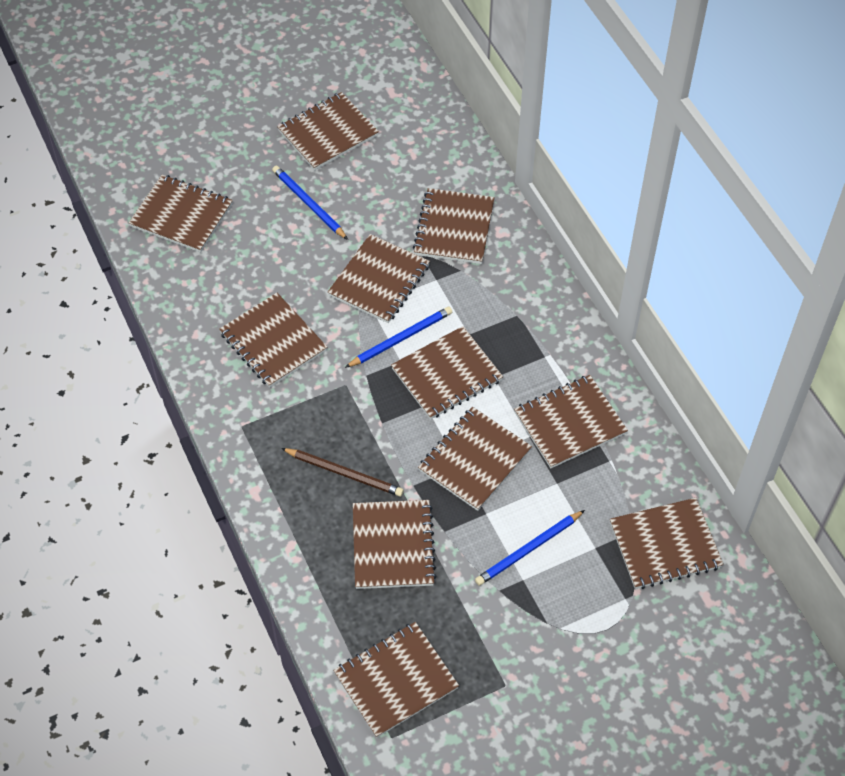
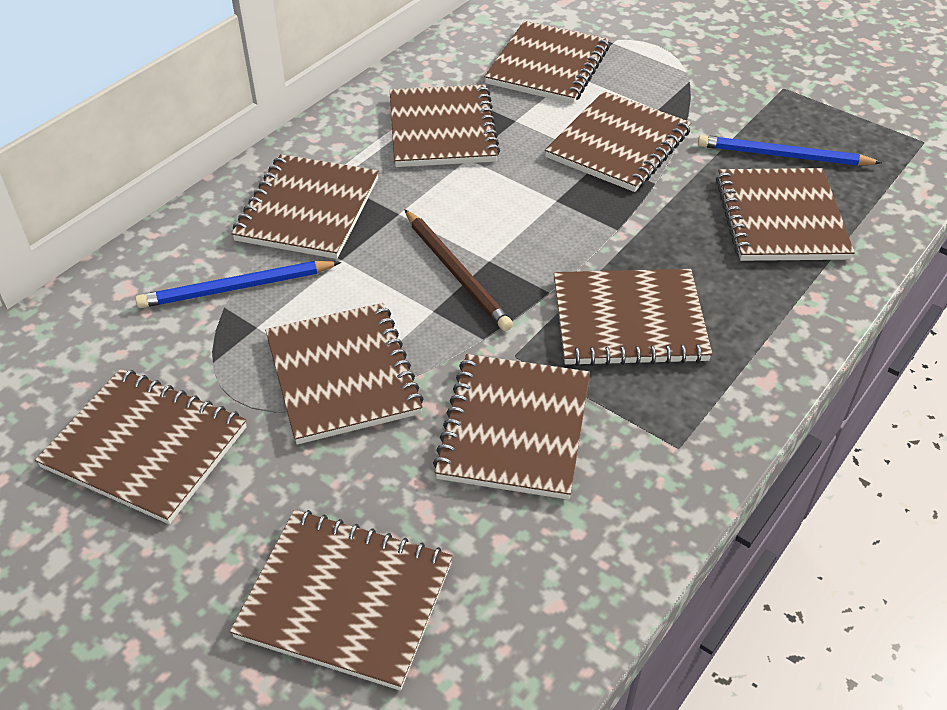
blue pencil: [272,166,348,240] [345,307,452,368] [475,510,585,586] = 3 -> [135,261,341,308] [698,135,882,166] = 2
brown notebook: [128,175,233,252] [219,293,327,388] [277,92,379,170] [328,234,430,323] [333,622,459,738] [353,500,437,589] [391,326,503,419] [413,188,495,264] [418,407,532,511] [514,375,628,468] [610,498,724,589] = 11 -> [35,369,247,524] [230,510,453,691] [231,154,379,259] [265,303,424,445] [390,85,500,167] [433,354,590,500] [484,21,610,104] [545,91,692,192] [554,269,712,366] [716,168,855,261] = 10

